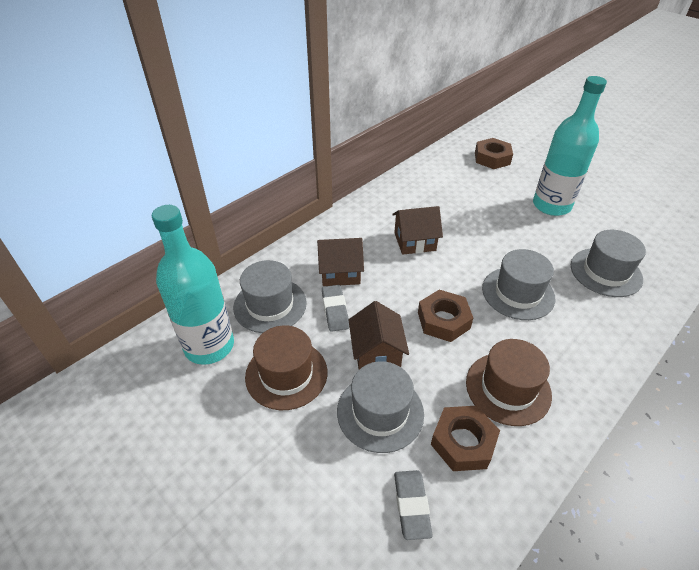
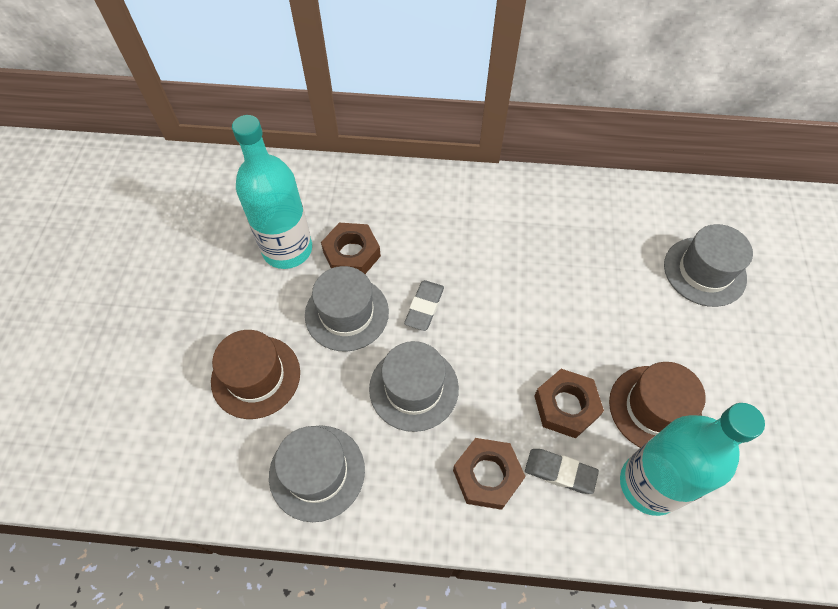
brown house: [317,238,364,286] [349,301,409,370] [392,206,443,255] = 3 -> none = 0

